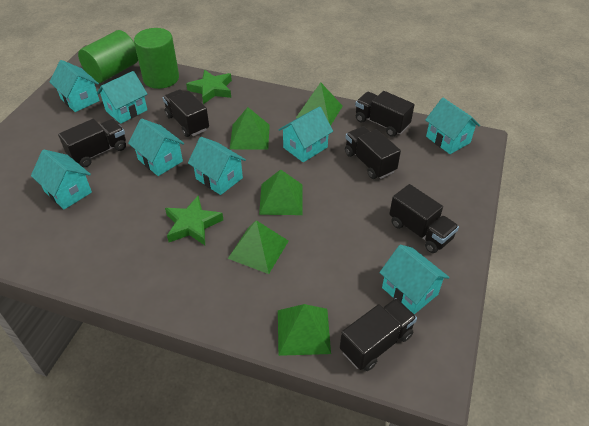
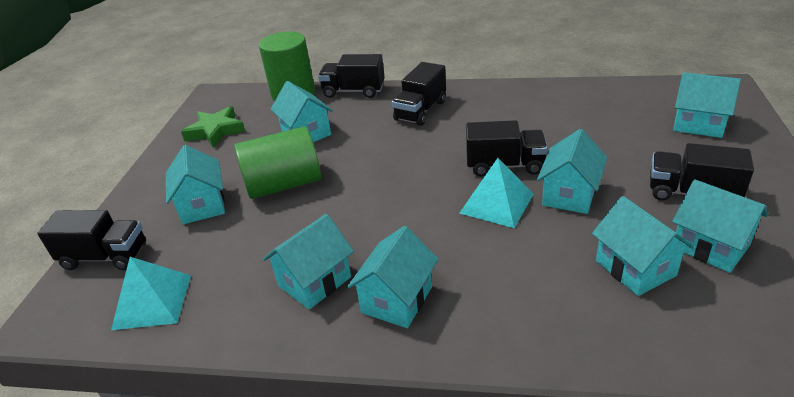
black truck: [58,119,126,167] [163,89,209,137] [340,298,417,371] [345,126,401,179] [355,91,414,137] [389,184,459,253] = 6 -> [37,210,146,270] [318,54,385,98] [392,62,446,126] [466,120,548,176] [650,143,754,201] = 5
green pyramid: [228,220,288,274] [230,107,270,150] [259,169,303,215] [278,304,331,356] [296,83,342,126] = 5 -> none = 0
green star: [165,196,223,245] [186,70,232,104] = 2 -> [181,106,245,148] = 1
turquoise pyramid: none = 0 -> [111,257,191,330] [459,158,534,228] = 2

